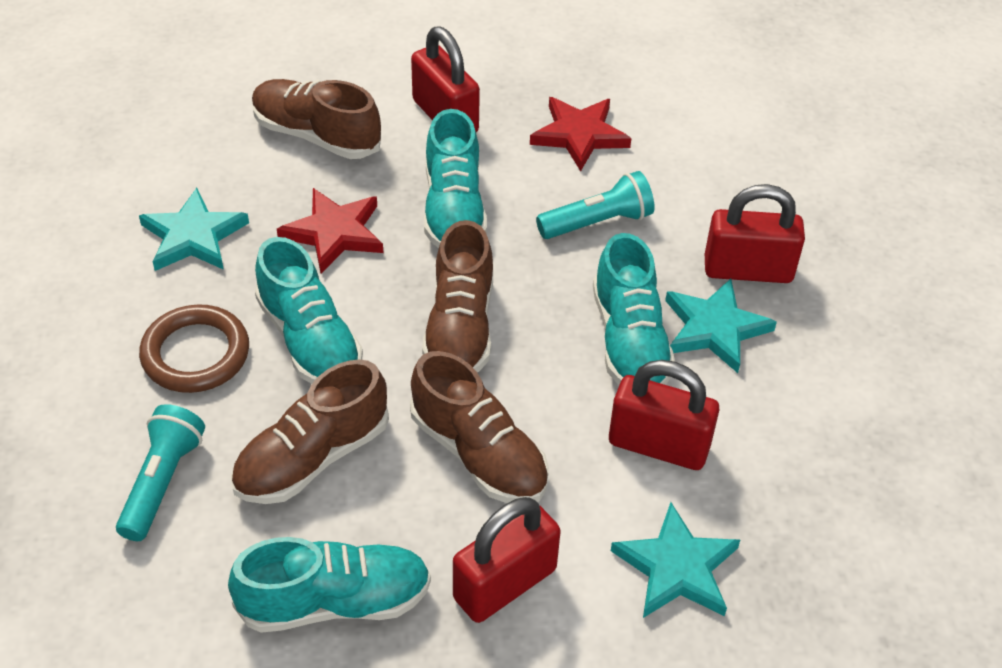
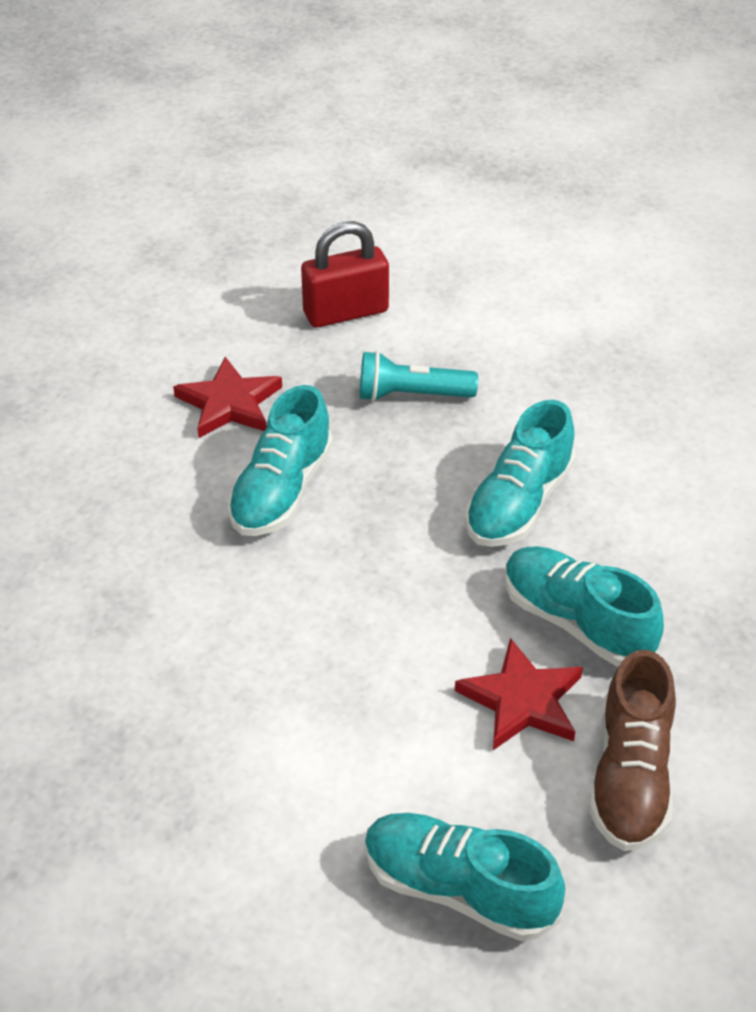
brown ring: [139,304,249,393] = 1 -> none = 0
brown shoe: [231,359,389,504] [252,79,381,159] [410,351,549,503] [422,220,493,373] = 4 -> [589,650,676,851] = 1
red padlock: [411,27,480,132] [453,497,561,623] [609,360,719,470] [705,184,805,283] = 4 -> [301,221,389,328] = 1
turquoise flashlight: [116,404,205,541] [536,171,655,239] = 2 -> [360,351,478,402] = 1
turquoise star: [139,188,249,271] [611,502,740,618] [665,279,777,373] = 3 -> none = 0

